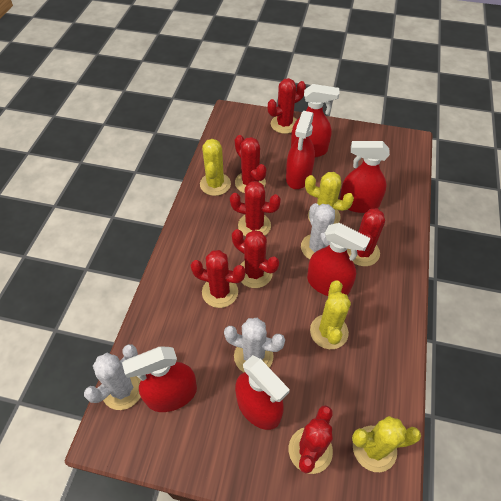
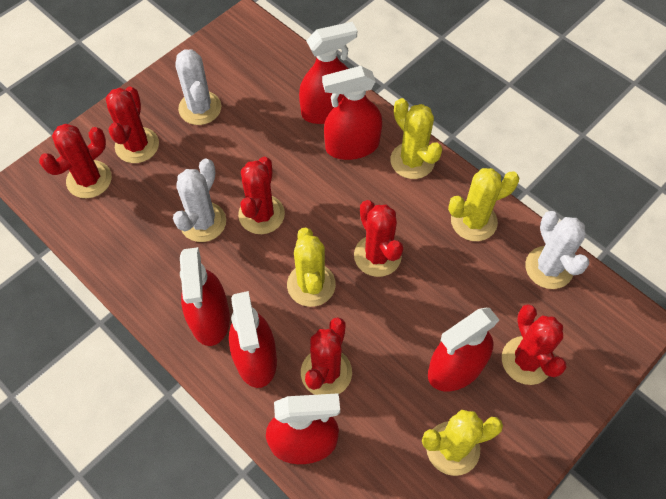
red cactus: [190,250,246,308] [230,181,281,237] [232,229,279,288] [235,135,266,193] [268,78,306,134] [289,405,333,474] [347,208,385,266] = 7 -> [39,124,112,198] [106,87,159,163] [238,157,285,234] [301,317,352,395] [354,200,403,277] [502,304,567,385] = 6

